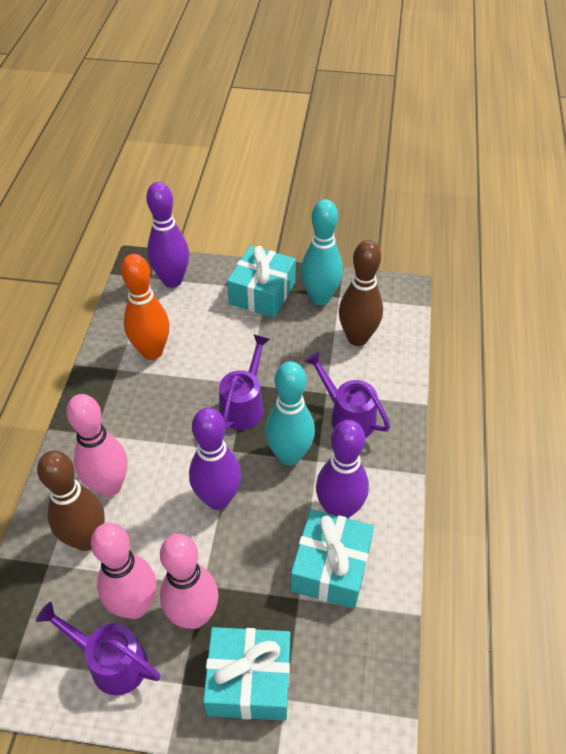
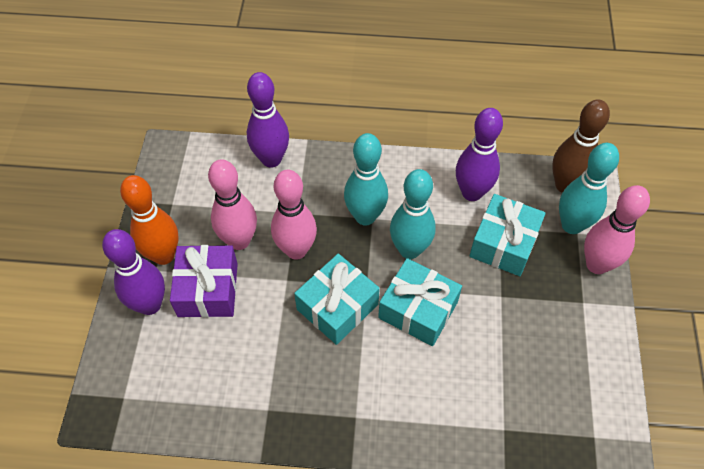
brown bowling pin: [37,451,105,551] [339,240,383,346] = 2 -> [552,99,610,193] = 1
purple gift: none = 0 -> [170,245,238,318] = 1
purple watering can: [36,602,161,695] [219,334,270,430] [305,351,390,437] = 3 -> none = 0
turquoise bowling pin: [265,361,315,466] [301,199,343,305] = 2 -> [344,133,388,225] [390,169,436,259] [559,143,619,234] = 3

